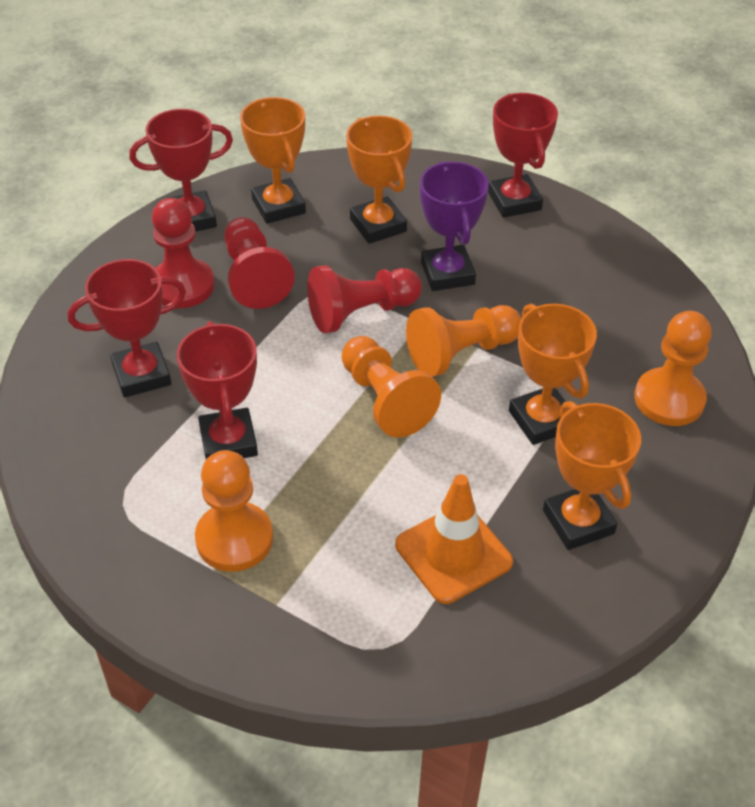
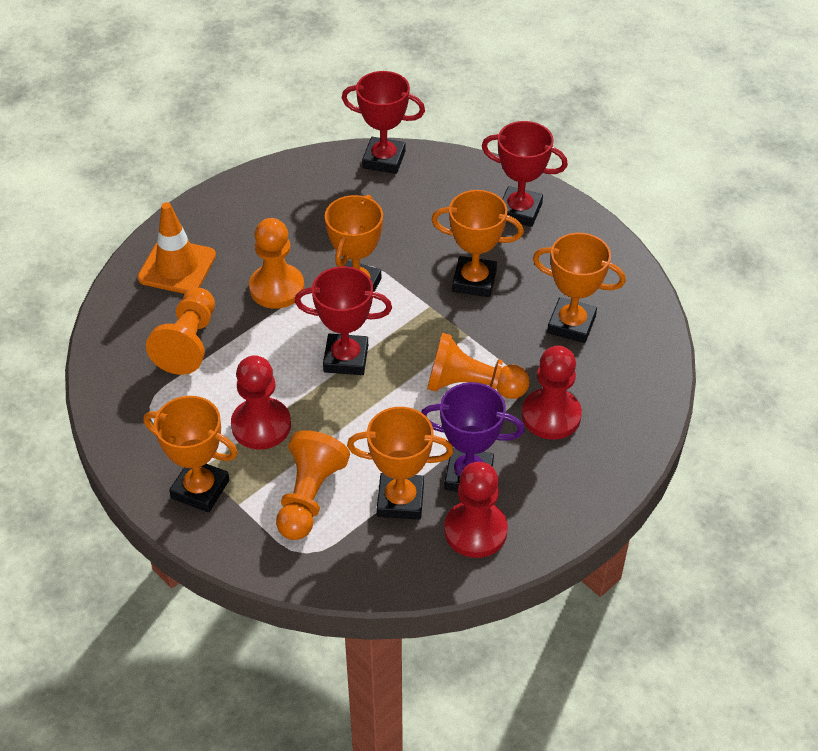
orange trophy: [240,97,306,224] [346,116,412,244] [509,303,597,445] [543,401,641,550] = 4 -> [143,396,238,512] [325,195,383,292] [347,407,454,520] [431,190,524,297] [533,233,626,343] = 5
red trophy: [68,259,186,398] [129,109,233,232] [177,321,258,459] [488,93,558,218] = 4 -> [295,266,392,375] [342,71,425,174] [482,121,568,227] = 3

